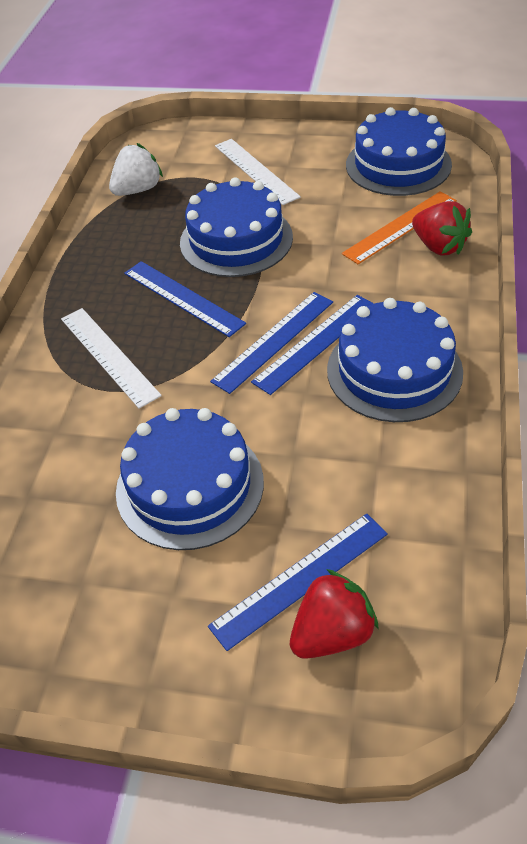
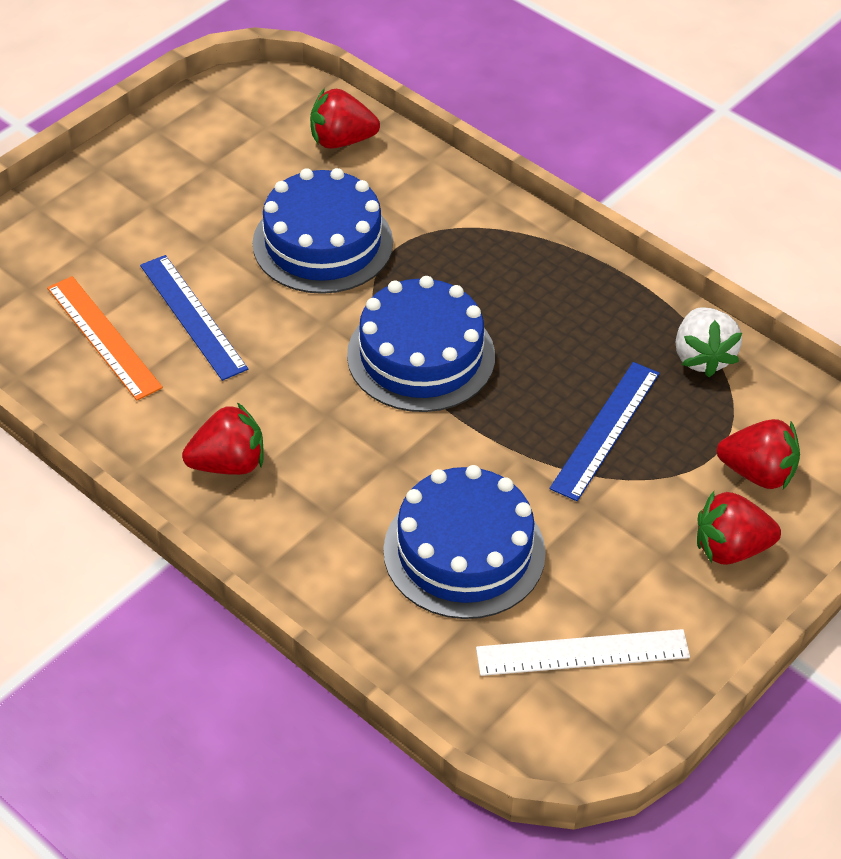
blue cake: [116,408,264,550] [180,177,293,277] [327,298,463,422] [346,107,452,196] = 4 -> [252,168,393,294] [347,276,495,412] [383,465,546,619] = 3
blue ruler: [124,261,246,337] [208,514,388,651] [210,292,333,394] [251,295,374,395] = 4 -> [140,255,248,381] [550,362,660,501] = 2
red strawberry: [290,569,379,659] [412,201,472,255] = 2 -> [182,403,263,475] [310,88,380,149] [697,491,781,565] [717,419,800,489] = 4
white ruler: [61,308,162,409] [215,139,301,205] = 2 -> [476,629,690,676] = 1

